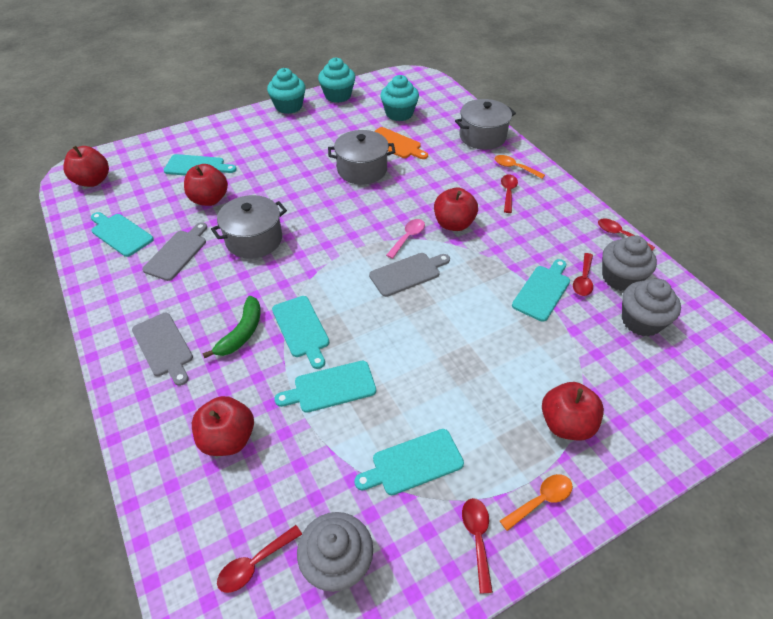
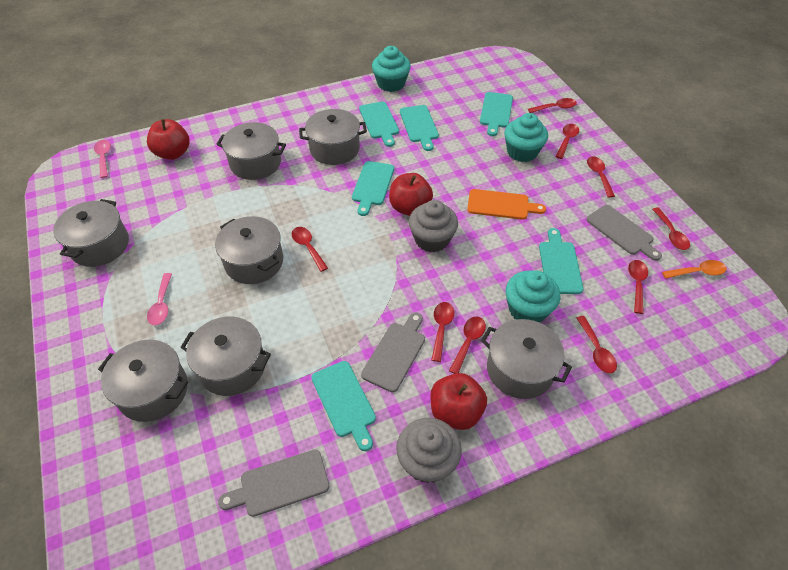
green banana: [202,296,261,358] = 1 -> none = 0
grey cupcake: [297,512,373,592] [602,235,657,291] [622,279,681,337] = 3 -> [396,418,462,483] [409,200,458,253] = 2
grey pot: [211,195,287,259] [328,130,395,184] [455,99,516,150] = 3 -> [53,199,129,267] [98,340,188,422] [180,317,271,396] [215,216,283,284] [216,122,286,180] [299,109,367,165] [481,319,572,399] = 7
orange spoon: [495,155,545,179] [500,474,573,531] = 2 -> [662,260,727,279] = 1
pink spoon: [386,219,425,259] = 1 -> [94,140,111,178] [147,273,172,325] = 2
red apple: [64,146,109,187] [184,164,228,206] [192,396,254,456] [434,188,478,231] [542,382,604,440] = 5 -> [147,119,190,160] [389,173,433,216] [430,373,487,430] = 3
red spoon: [217,525,302,593] [462,498,493,594] [501,174,518,213] [573,253,593,296] [598,218,655,251] = 5 -> [292,227,328,272] [431,302,454,362] [449,316,486,374] [528,98,577,113] [555,124,579,159] [576,316,617,373] [587,156,615,198] [628,260,648,314] [652,207,690,250] = 9

